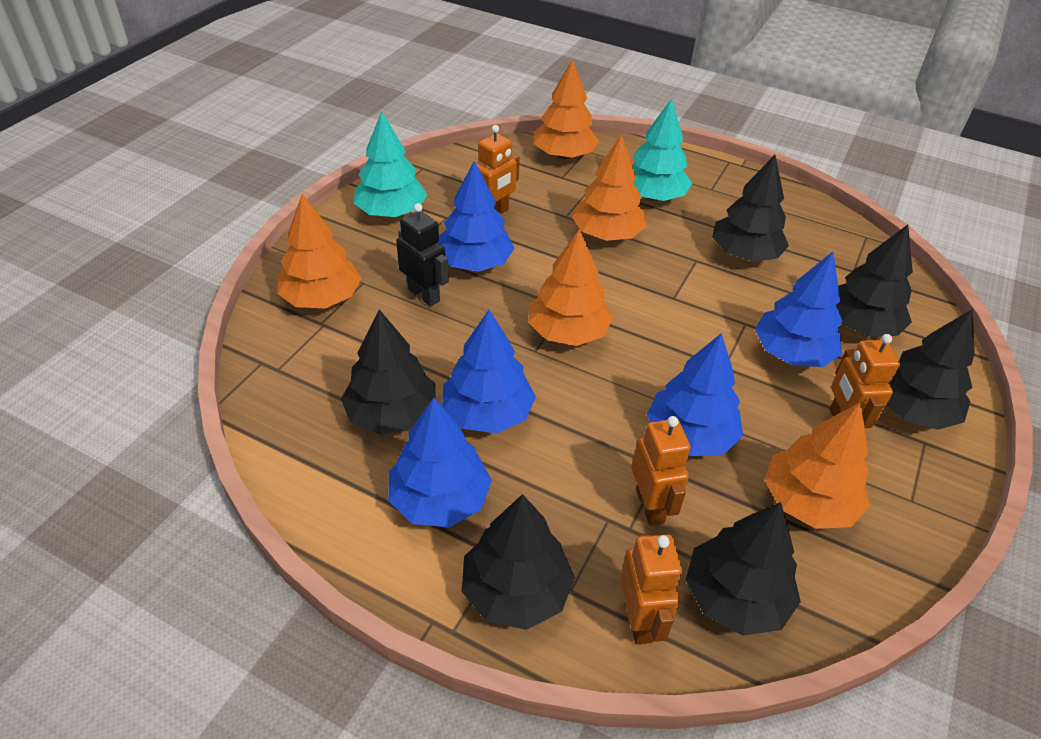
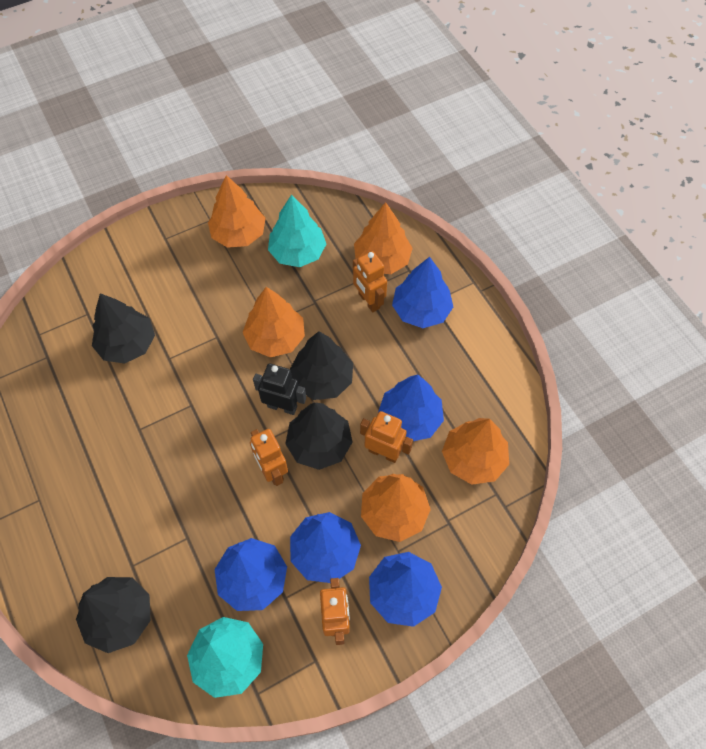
black tree: [341,309,436,435] [461,494,575,630] [686,502,801,636] [712,155,789,261] [836,224,913,337] [887,309,975,430] = 6 -> [76,577,151,653] [92,293,155,364] [285,403,353,470] [290,331,353,400] = 4

